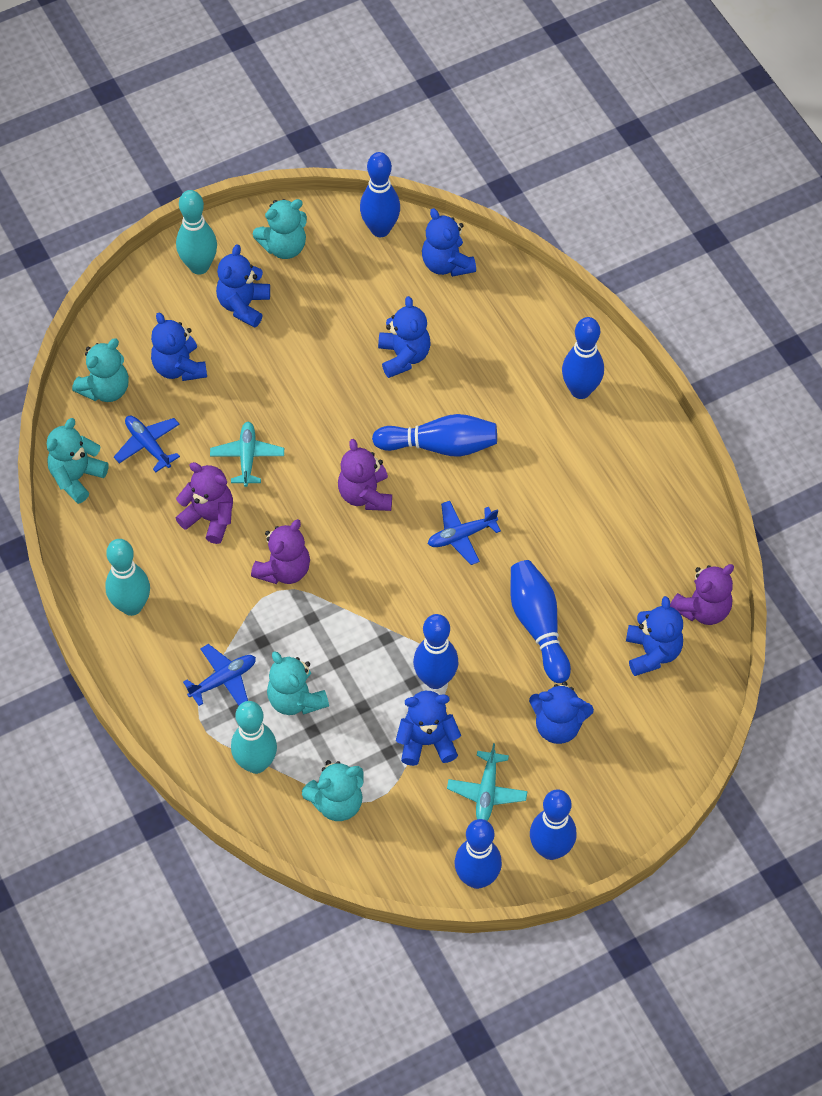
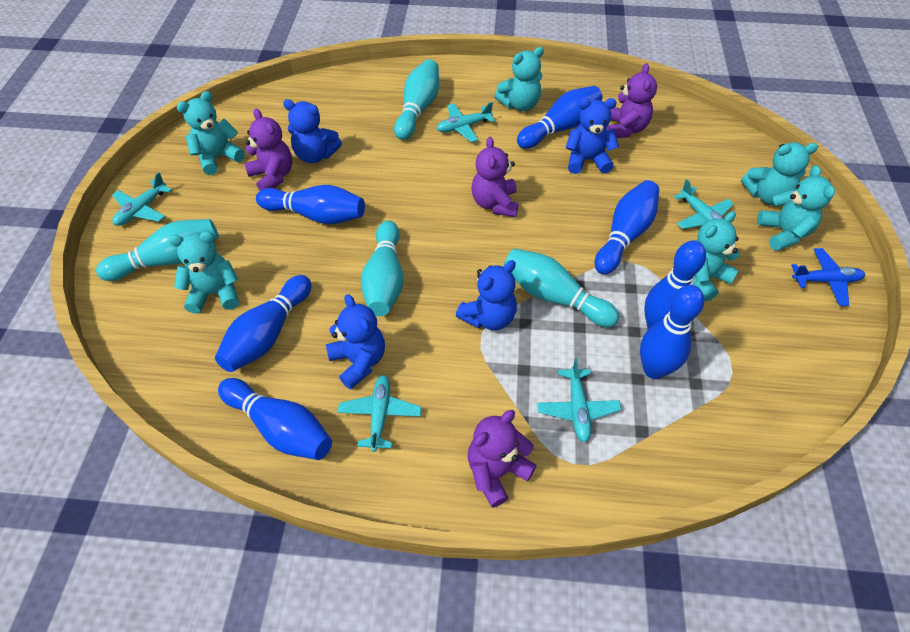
blue plane: [114,416,180,472] [183,644,256,706] [428,501,501,565] = 3 -> [791,248,865,306] = 1
blue teddy bear: [151,313,207,381] [216,244,270,328] [378,296,431,378] [396,691,461,766] [422,208,476,277] [529,682,594,744] [626,596,683,676] = 7 -> [283,99,342,163] [326,294,385,390] [456,260,517,330] [566,98,619,174] = 4
turquoise bowling pin: [105,539,150,616] [176,190,217,275] [231,701,277,774] = 3 -> [96,219,219,281] [361,221,404,316] [394,59,439,140] [504,248,619,327] = 4
turquoise plane: [210,422,284,487] [447,743,528,821] = 2 -> [112,172,172,226] [338,375,421,452] [436,102,495,142] [537,358,621,442] [673,179,734,229] = 5
turquoise teddy bear: [47,418,109,504] [72,338,129,402] [253,199,307,259] [267,651,329,715] [302,760,363,821] = 5 -> [169,231,239,314] [177,91,245,175] [494,47,544,111] [693,211,740,301] [741,142,818,205] [757,165,835,251] = 6

